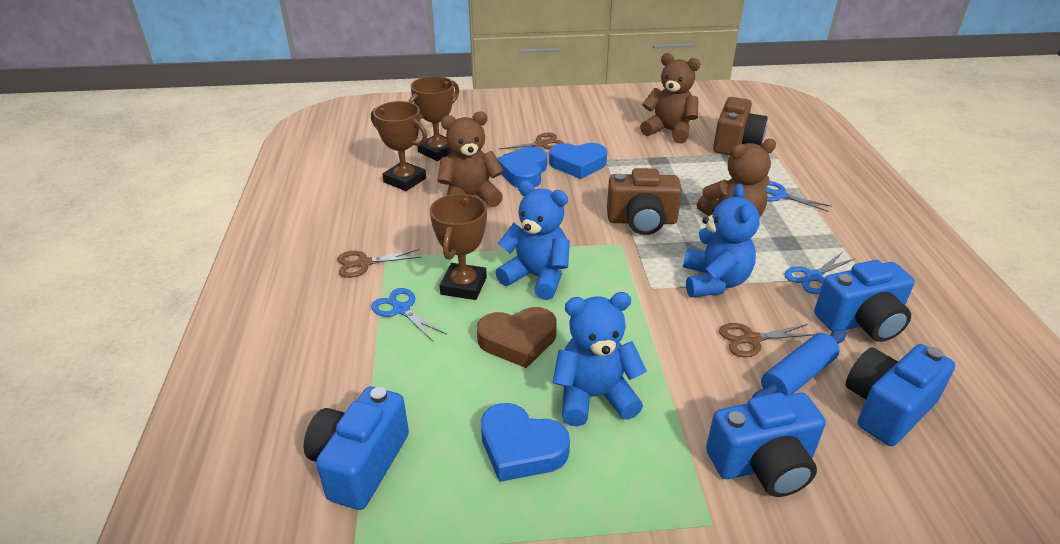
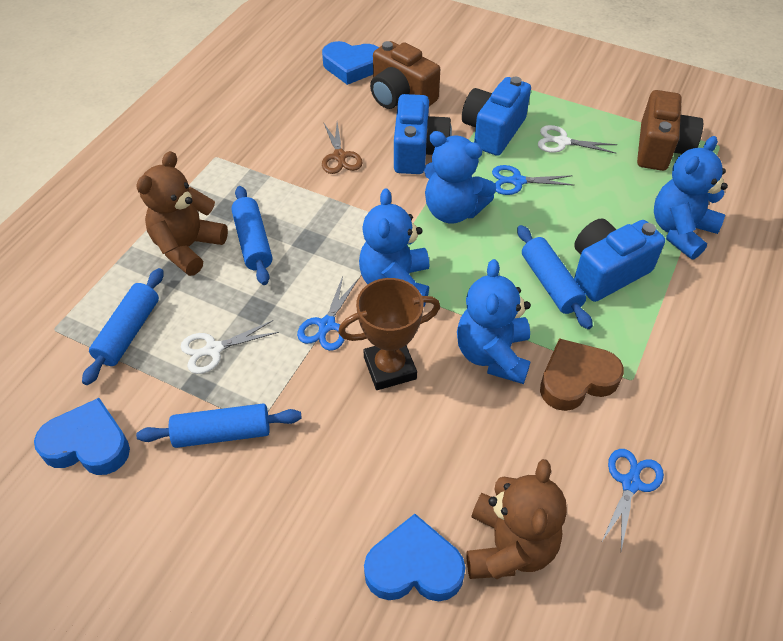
blue camera: [304,386,409,510] [706,392,826,497] [814,260,915,342] [846,344,955,446] = 4 -> [394,94,452,174] [462,77,531,156] [574,218,665,302] = 3
blue rolling pin: [752,329,846,398] = 1 -> [82,268,164,385] [136,404,302,448] [231,186,272,285] [517,225,593,329] = 4
blue teddy bear: [496,180,570,300] [553,292,647,426] [683,184,760,297] = 3 -> [359,188,429,307] [424,131,496,224] [457,259,531,384] [654,136,728,260] = 4
brown scissors: [337,249,422,278] [500,133,564,155] [719,323,815,357] = 3 -> [322,122,363,174] = 1
brown teddy bear: [437,111,503,207] [640,53,700,144] [697,139,776,217] = 3 -> [137,151,228,276] [466,459,567,579] = 2
brown trophy: [371,101,427,191] [408,76,459,161] [430,194,487,300] = 3 -> [338,278,440,390] = 1
white scissors: none = 0 -> [181,320,279,374] [538,125,617,154] = 2

